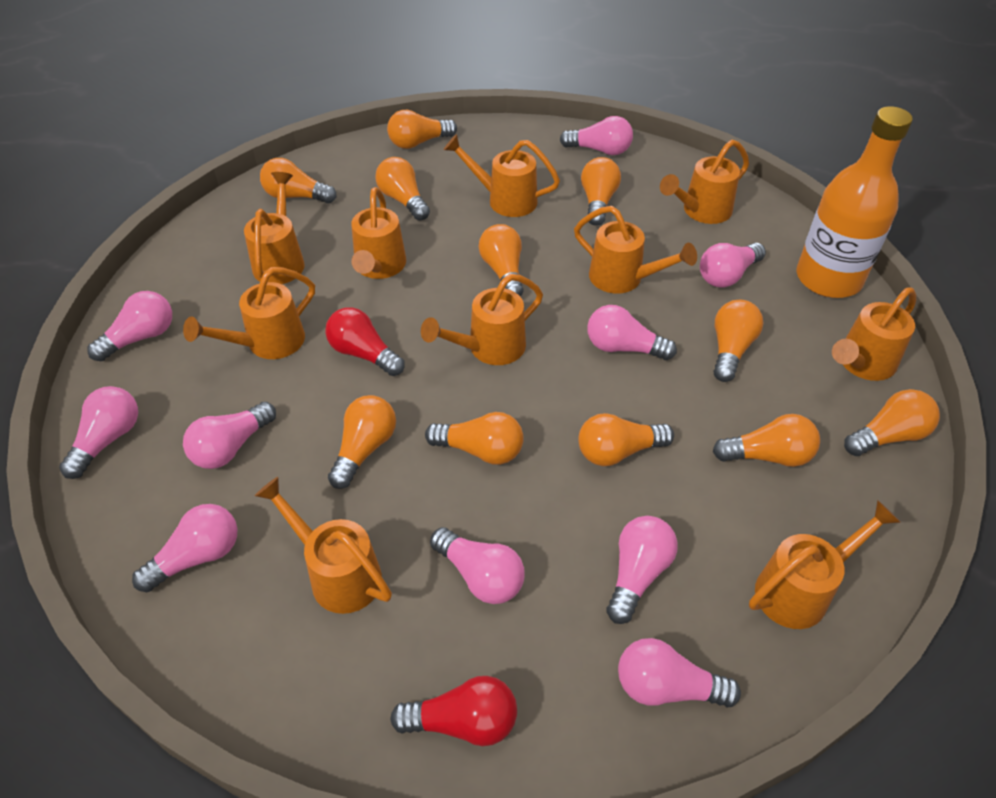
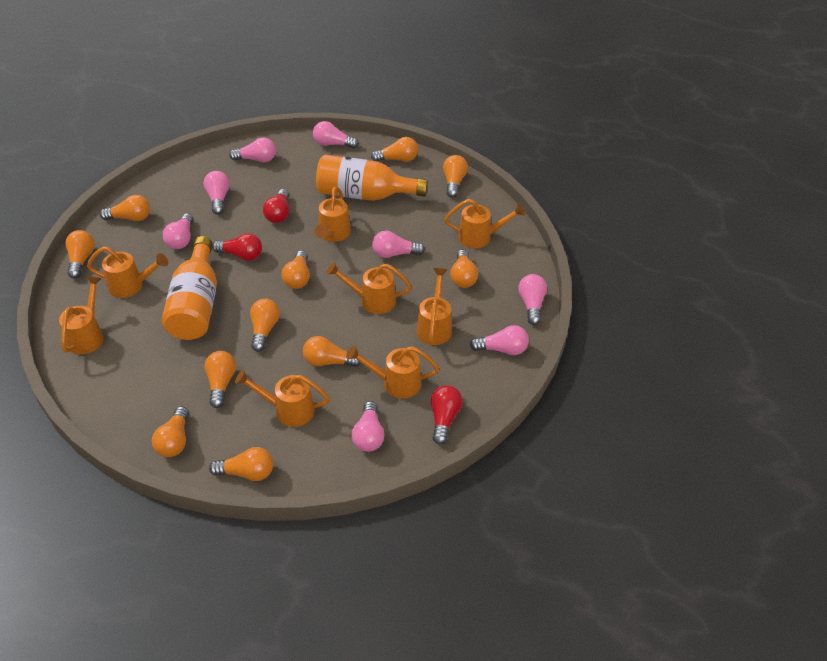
orange bottle: [797,106,913,298] = 1 -> [161,236,217,340] [316,154,428,201] = 2
orange watering can: [183,267,315,359] [244,172,305,284] [255,477,392,614] [351,187,406,279] [421,274,543,365] [444,134,560,217] [574,206,697,294] [660,140,749,224] [749,500,901,629] [832,288,916,381] = 10 -> [59,276,104,354] [87,246,168,298] [235,370,330,427] [314,186,351,242] [326,262,412,314] [346,345,439,398] [417,268,452,345] [445,199,525,248] = 8
pink light bulb: [59,386,138,479] [87,291,172,361] [132,504,237,592] [183,402,276,469] [430,527,525,604] [560,116,633,155] [587,305,677,360] [606,516,678,624] [618,638,741,708] [700,243,766,288] = 10 -> [163,213,194,249] [204,171,230,215] [229,137,276,162] [313,121,359,148] [352,401,385,452] [372,231,425,258] [470,325,529,355] [518,274,547,325] = 8
red light bulb: [325,307,405,376] [390,676,517,746] = 2 -> [212,233,262,261] [263,189,289,223] [431,385,463,445] = 3

